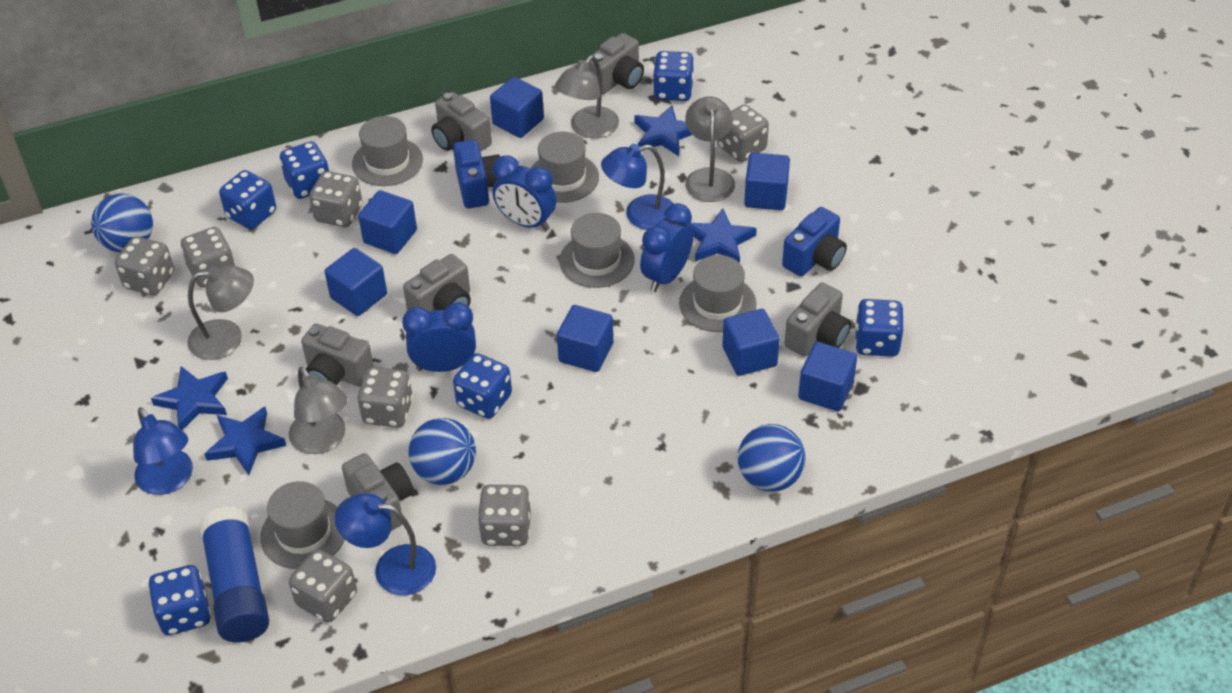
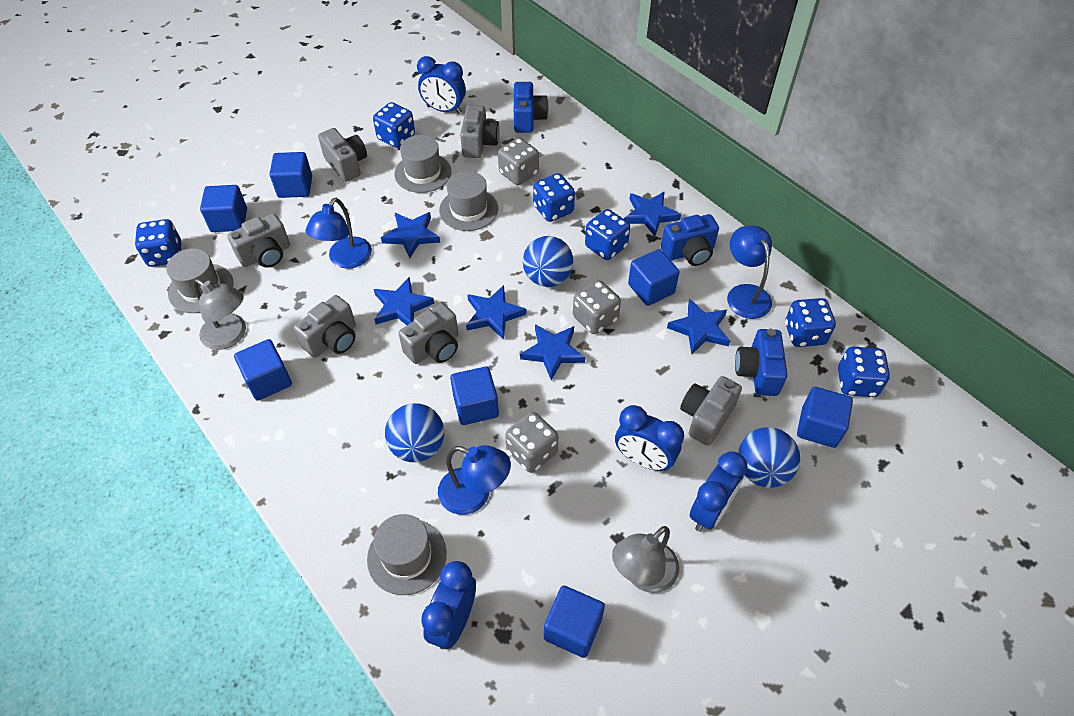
blue camera: [453,140,500,208] [782,207,847,276] = 2 -> [514,82,549,133] [661,214,719,266] [735,329,787,396] = 3
blue clock: [402,302,476,372] [493,155,556,231] [640,203,693,292] = 3 -> [417,56,466,114] [421,561,476,650] [615,405,684,471] [690,452,748,532] = 4
blue glue stick: [199,506,269,643] = 1 -> none = 0
blue star: [151,366,228,430] [204,407,286,475] [634,105,692,156] [688,208,757,263] = 4 -> [374,277,434,325] [381,212,440,258] [466,285,527,340] [520,324,585,380] [624,191,681,236] [667,299,730,355] = 6
grey dice: [115,237,174,295] [181,227,236,288] [289,549,357,623] [309,171,362,227] [358,367,413,427] [477,485,531,546] [717,104,769,162] = 7 -> [498,138,539,185] [505,412,558,473] [573,280,621,334] = 3
grey hat: [260,481,345,569] [352,116,423,186] [531,132,599,203] [559,213,635,288] [679,255,757,332] = 5 -> [166,248,233,313] [367,514,447,595] [394,135,452,193] [439,171,498,231] = 4
grey lamp: [187,265,254,360] [289,367,348,454] [555,56,619,138] [685,96,735,202] = 4 -> [193,279,246,350] [612,526,679,593] = 2

